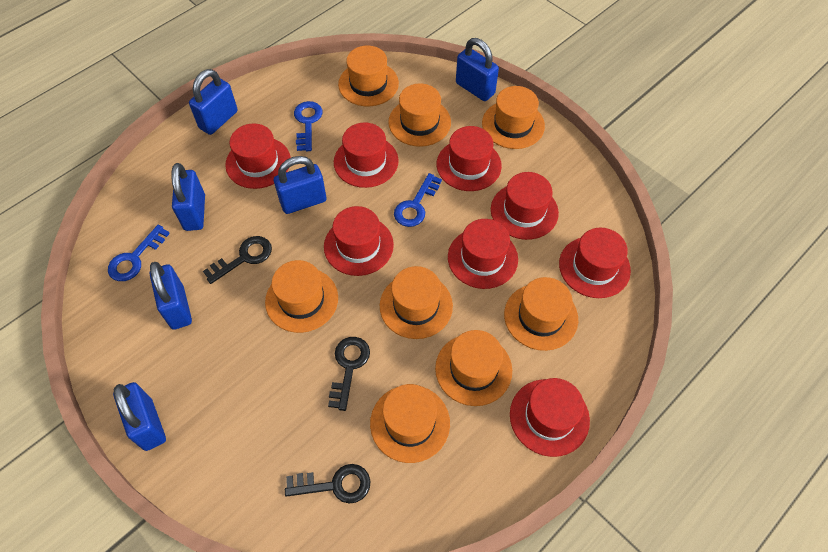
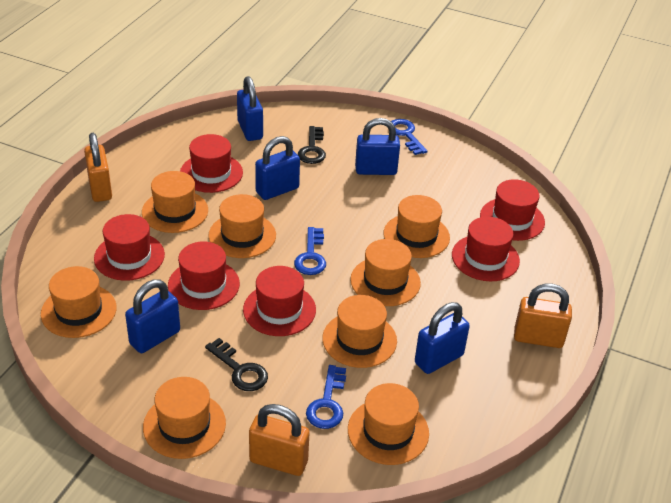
black key: [203,236,272,284] [285,464,370,504] [328,337,370,411] = 3 -> [205,338,268,391] [298,126,326,164] = 2
blue padlock: [113,382,166,451] [150,262,192,330] [172,163,205,231] [189,69,238,135] [274,156,327,214] [456,38,499,101] = 6 -> [125,279,180,353] [237,76,263,141] [255,136,300,200] [355,118,400,175] [415,302,470,374] = 5
orange padlock: none = 0 -> [84,133,112,202] [249,404,310,476] [514,283,572,348] = 3
red hat: [225,124,291,189] [324,206,394,276] [334,122,399,188] [437,126,502,191] [448,219,518,289] [491,172,559,240] [510,378,590,457] [559,228,631,298] = 8 -> [94,214,165,281] [168,241,240,310] [180,134,243,193] [243,266,316,336] [452,217,520,281] [480,179,545,241] = 6

